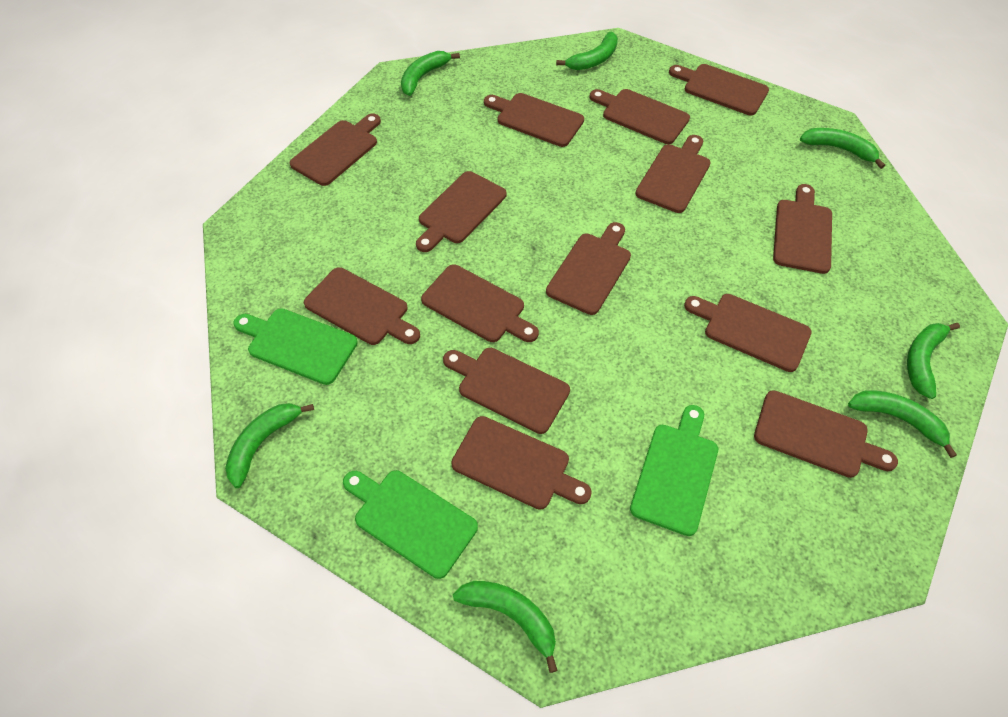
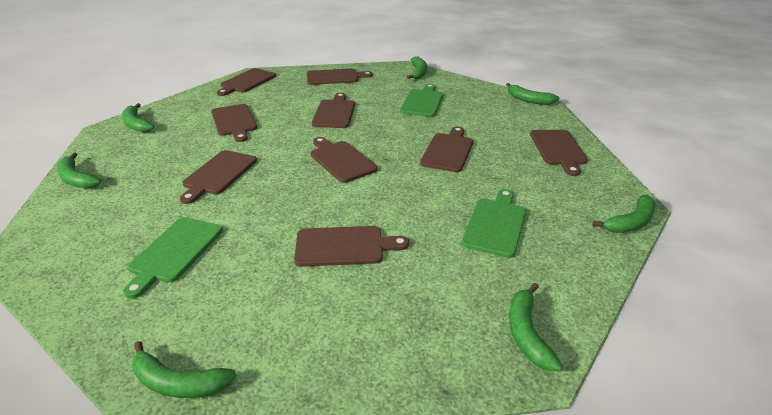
brown cutting board: [289,114,381,186] [304,267,420,345] [416,171,507,252] [421,264,539,342] [443,348,570,434] [451,416,592,510] [484,93,584,147] [546,222,631,315] [589,89,690,144] [635,135,711,213] [669,64,769,115] [684,294,812,372] [754,390,898,478] [773,184,832,274] = 14 -> [180,150,257,204] [211,104,257,142] [217,68,276,96] [294,226,409,267] [307,68,373,85] [311,137,377,183] [312,93,355,128] [420,127,473,172] [530,130,588,176] = 9

